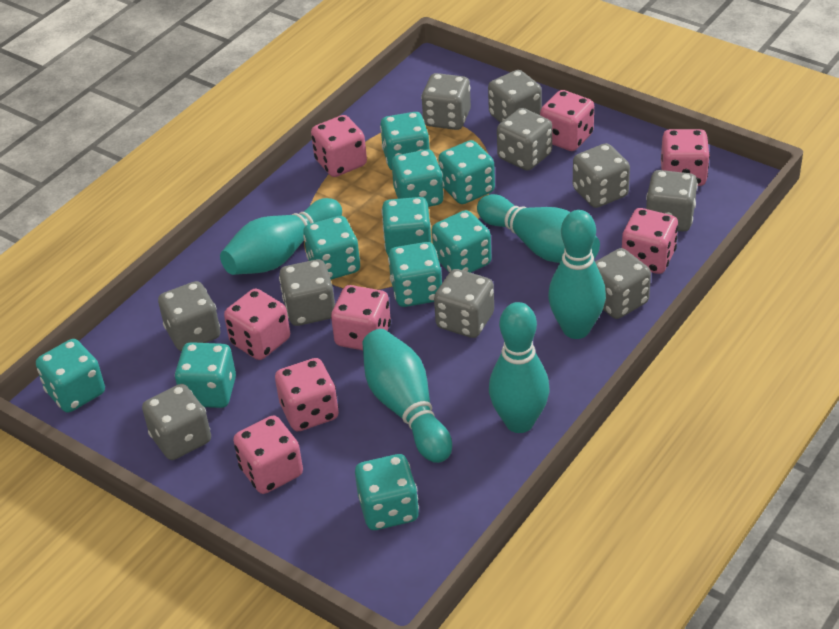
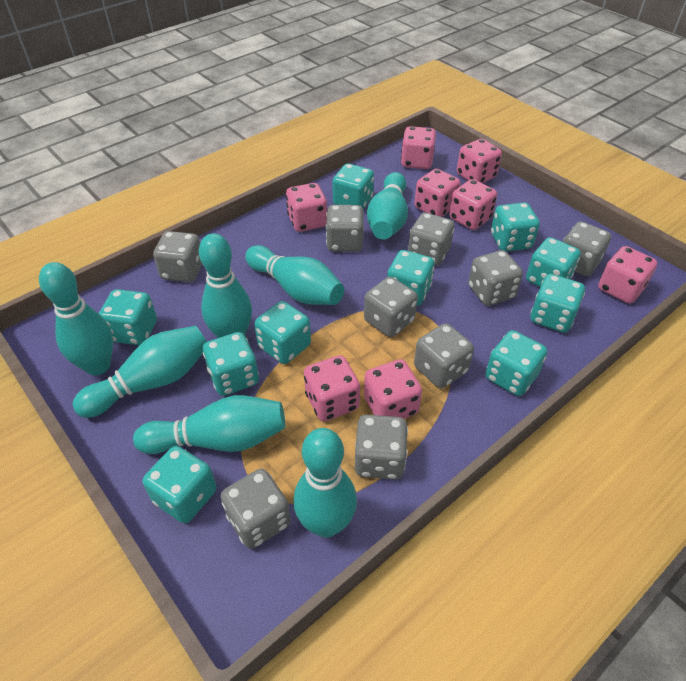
grey dice: [142,384,211,460] [158,281,220,351] [279,259,335,326] [421,73,471,130] [434,269,494,338] [488,70,542,123] [497,108,552,171] [573,143,630,208] [595,248,651,319] [646,170,698,232] = 10 -> [153,231,202,282] [221,469,291,549] [326,205,364,252] [355,415,408,480] [364,277,418,337] [408,213,455,265] [414,323,474,388] [468,250,523,306] [563,221,611,276] = 9
turquoise bowling pin: [220,198,342,275] [362,329,452,463] [477,194,600,263] [489,302,550,433] [548,210,606,339] = 5 -> [39,262,113,375] [73,326,207,418] [133,395,285,454] [199,233,252,338] [245,245,344,305] [293,428,357,538] [367,172,408,239] = 7

